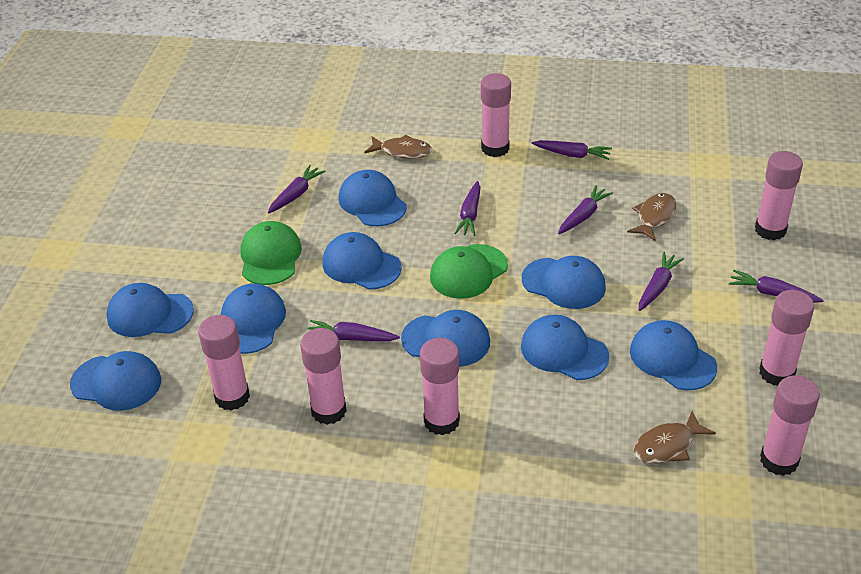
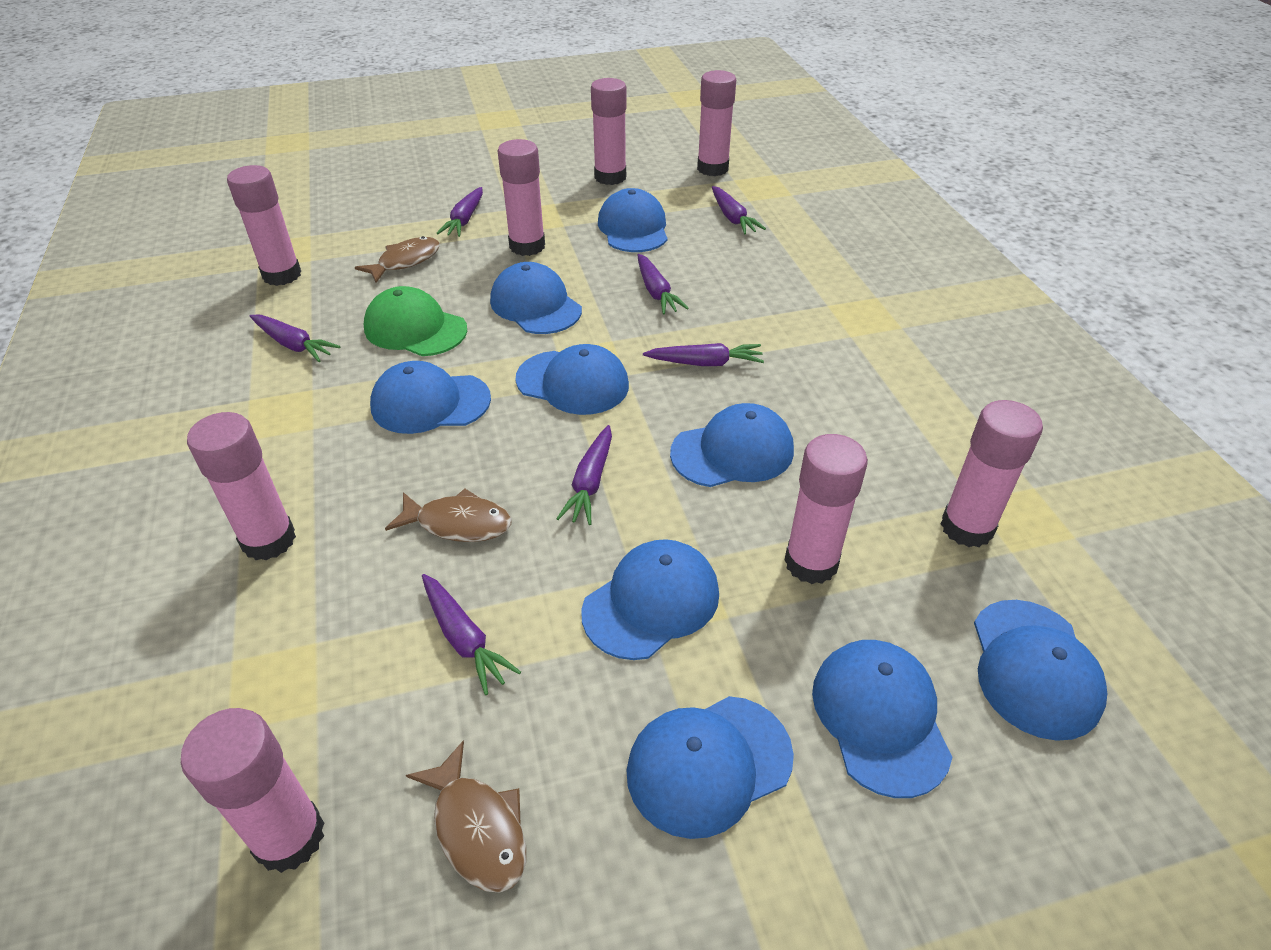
green cap: [241,221,302,285] [430,244,508,299] = 2 -> [364,286,467,356] = 1
pink glue stick: [198,315,250,411] [300,328,347,425] [420,338,460,435] [481,73,511,157] [755,151,803,240] [759,290,814,386] [760,376,820,476] = 7 -> [181,708,324,873] [187,412,296,560] [227,165,301,286] [498,139,545,256] [591,78,627,185] [697,70,736,176] [784,434,868,584] [941,400,1043,547] = 8

